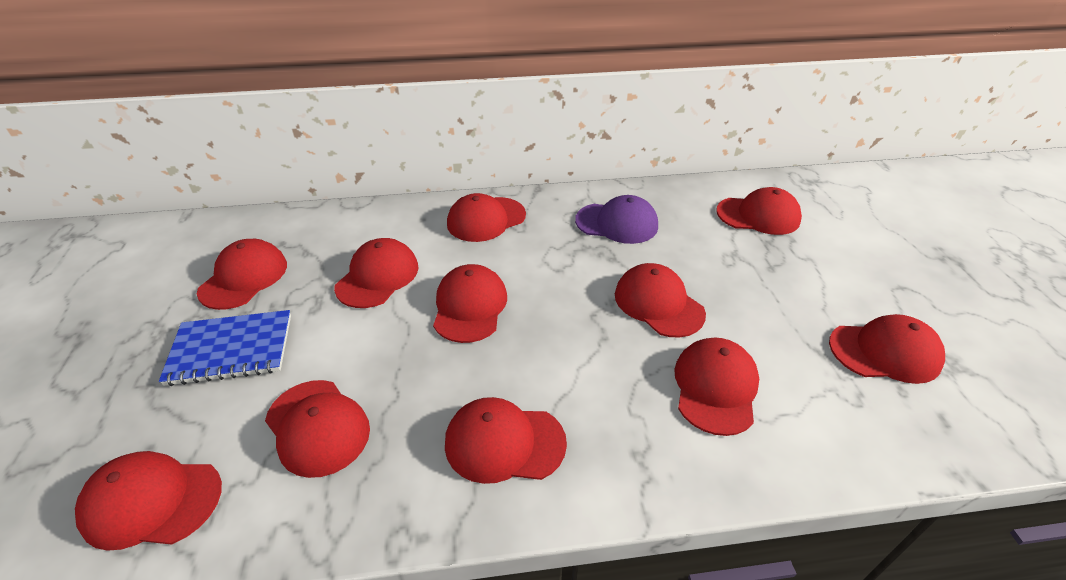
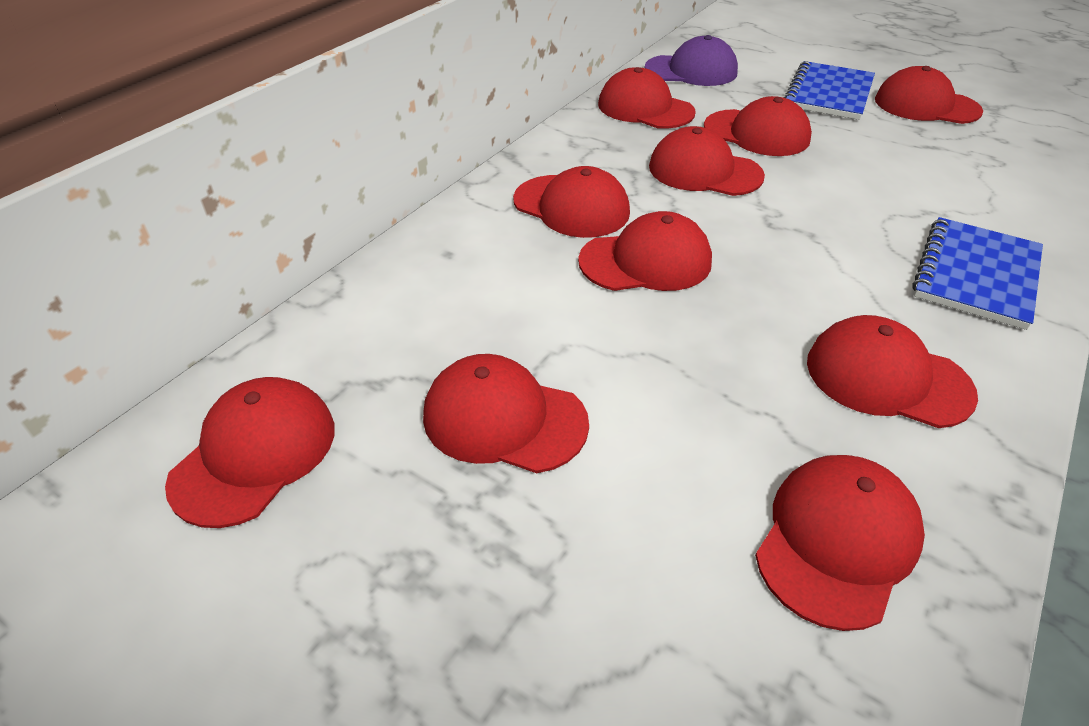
blue notebook: [159,310,291,386] = 1 -> [784,61,875,120] [912,217,1043,330] = 2
red cap: [75,451,222,551] [197,239,287,310] [265,380,370,478] [334,238,419,308] [433,264,507,343] [445,397,567,484] [447,193,526,242] [615,263,706,338] [674,337,759,436] [716,187,802,235] [829,314,945,384] = 11 -> [165,377,335,528] [423,354,589,473] [513,166,630,238] [578,211,712,291] [598,67,696,129] [649,126,765,196] [704,96,812,156] [755,455,925,631] [807,315,978,428] [875,66,983,124] = 10

